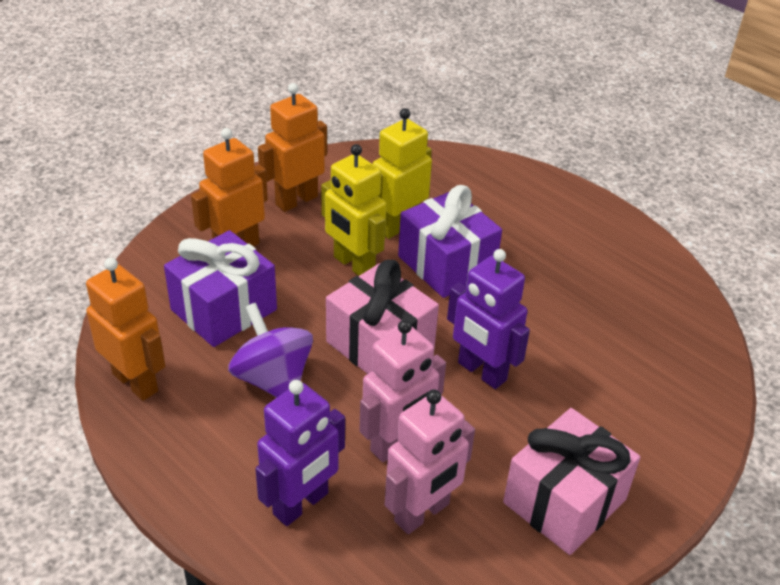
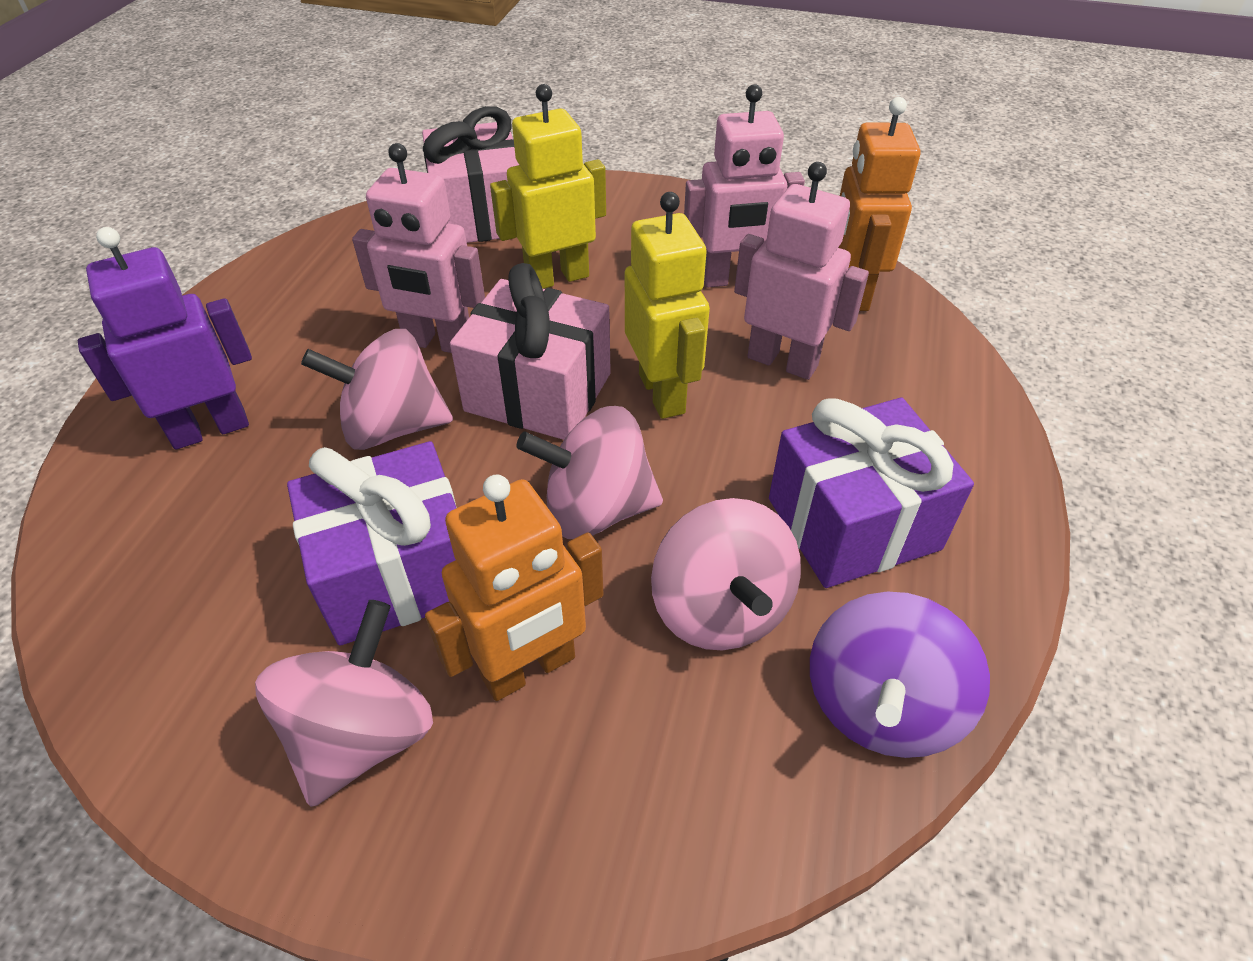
orange robot: [86,258,166,401] [191,128,268,247] [258,83,327,212] = 3 -> [425,474,603,701] [838,97,920,311] = 2
pink robot: [359,320,446,462] [385,389,475,534] = 2 -> [352,143,485,353] [684,84,805,288] [734,162,869,380] = 3
pink spinning top: none = 0 -> [255,600,433,807] [301,329,453,450] [516,406,663,539] [651,498,801,650] = 4
purple robot: [255,380,345,526] [447,249,530,389] = 2 -> [78,227,252,450] = 1

